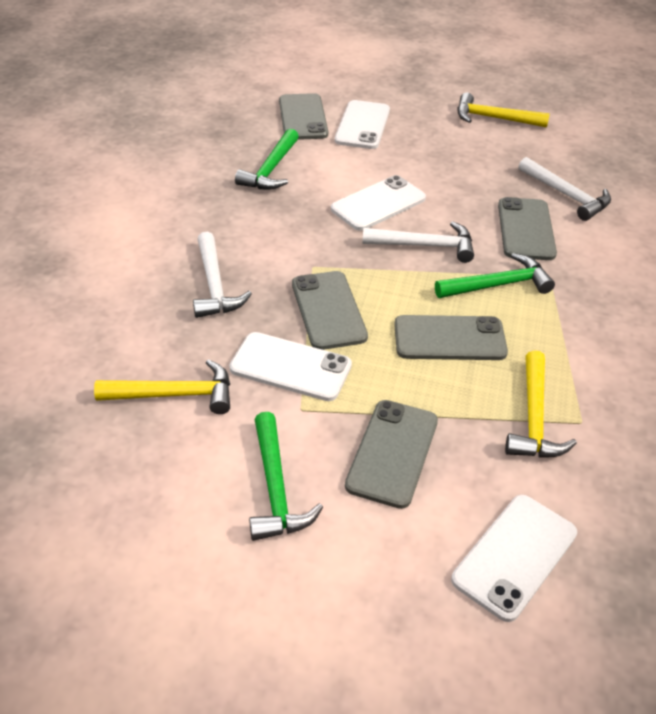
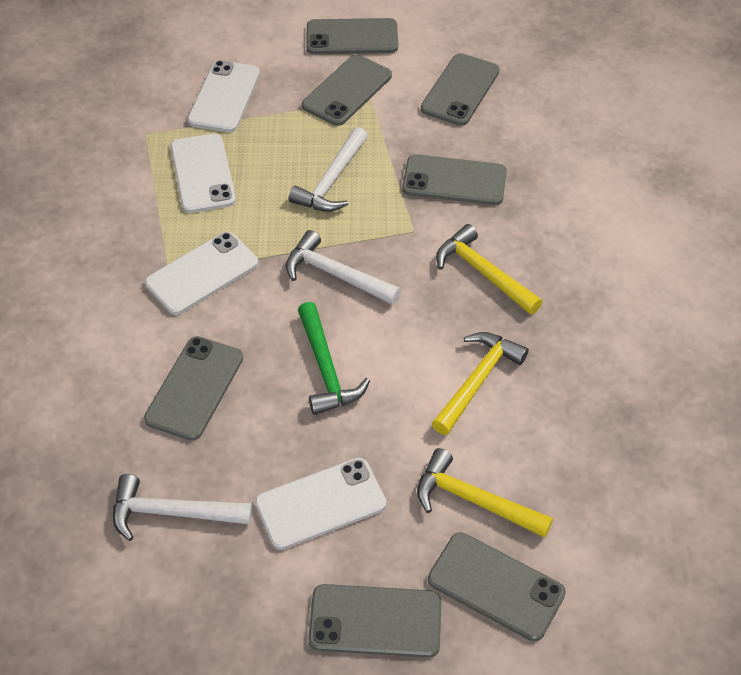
green hammer: [235,129,299,190] [249,412,323,541] [435,253,555,298] = 3 -> [298,302,370,415] = 1
grey phone: [279,93,328,140] [292,271,368,350] [345,400,438,509] [394,315,508,360] [498,197,557,260] = 5 -> [144,336,243,441] [302,55,392,126] [307,18,398,54] [308,584,441,658] [402,154,507,205] [421,53,499,126] [428,532,566,641] = 7

